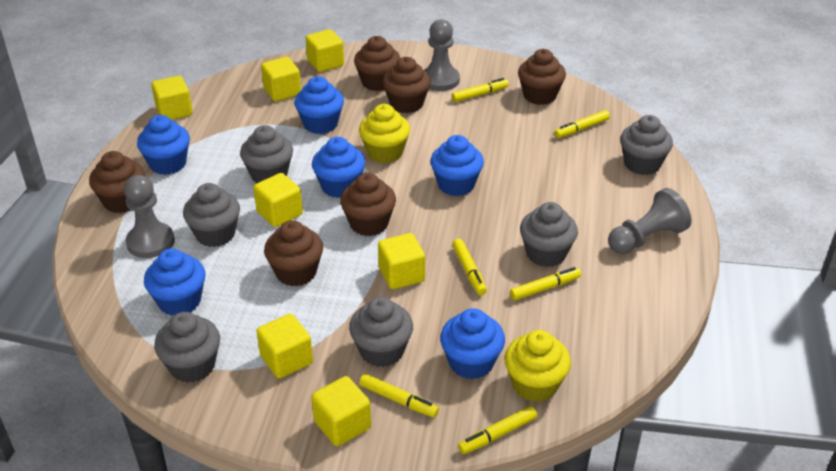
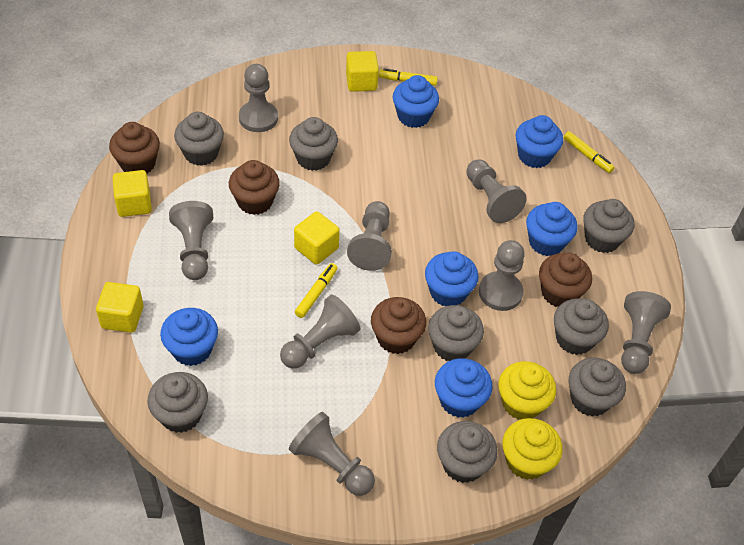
brown cupcake: [89,151,145,213] [264,220,323,287] [340,173,396,236] [354,36,400,91] [383,57,431,113] [518,49,566,105] = 6 -> [109,122,160,174] [229,160,280,215] [371,297,426,354] [539,253,592,307] = 4
grey cupcake: [154,312,220,383] [183,183,240,247] [240,125,293,183] [349,297,413,367] [520,202,578,267] [620,115,673,175] = 6 -> [147,372,208,433] [174,112,224,166] [289,117,338,171] [428,305,484,361] [437,421,498,483] [554,298,609,355] [569,358,626,417] [583,199,634,253] = 8
grey pawn: [124,175,175,258] [424,19,460,91] [608,188,691,254] = 3 -> [169,201,213,280] [239,64,278,132] [280,295,361,369] [289,412,375,496] [347,201,392,271] [466,160,527,223] [479,240,525,311] [621,291,671,374] = 8
yellow cube: [151,76,192,120] [253,173,303,227] [256,314,313,378] [261,57,301,101] [306,29,344,72] [311,376,371,446] [378,233,425,289] = 7 -> [96,282,144,333] [113,170,152,217] [294,211,340,265] [346,51,379,92] = 4
yellow marker: [359,374,439,418] [451,78,509,102] [452,239,487,295] [458,406,537,454] [510,267,581,300] [554,110,610,138] = 6 -> [295,263,338,318] [379,69,438,86] [564,131,615,173] = 3

